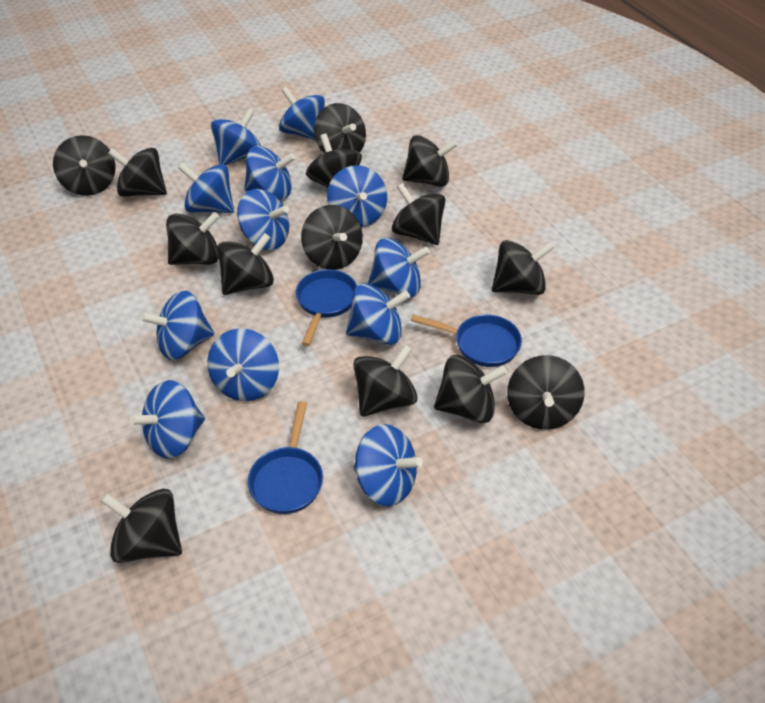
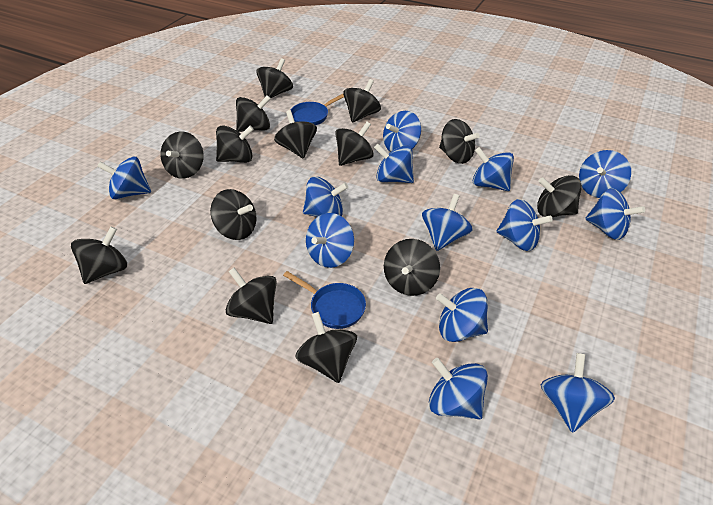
blue pan: [248,401,323,514] [296,269,357,346] [411,314,522,367] = 3 -> [283,271,366,329] [291,94,344,125] = 2
blue spinning top: [129,380,205,459] [141,291,214,360] [178,163,234,213] [207,328,279,401] [211,108,261,165] [237,189,289,250] [244,146,295,200] [279,87,325,140] [327,165,387,227] [346,283,410,345] [353,424,423,506] [368,238,430,297] = 12 -> [97,157,151,199] [303,177,348,217] [306,213,354,268] [374,144,414,183] [383,111,421,152] [422,194,473,251] [429,358,488,420] [436,288,488,342] [473,147,514,191] [496,199,553,251] [541,353,615,433] [579,150,631,198] [585,188,645,240] = 13

